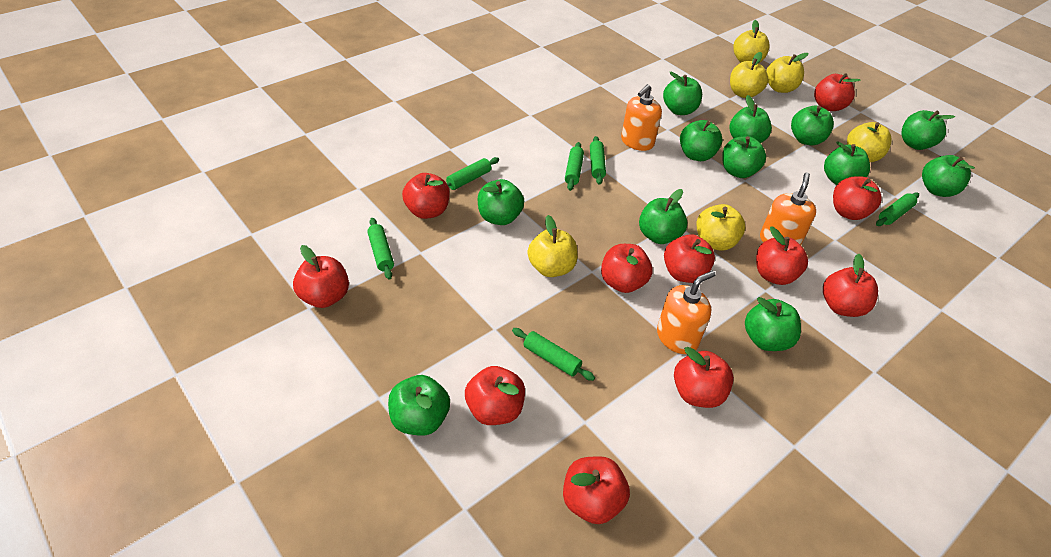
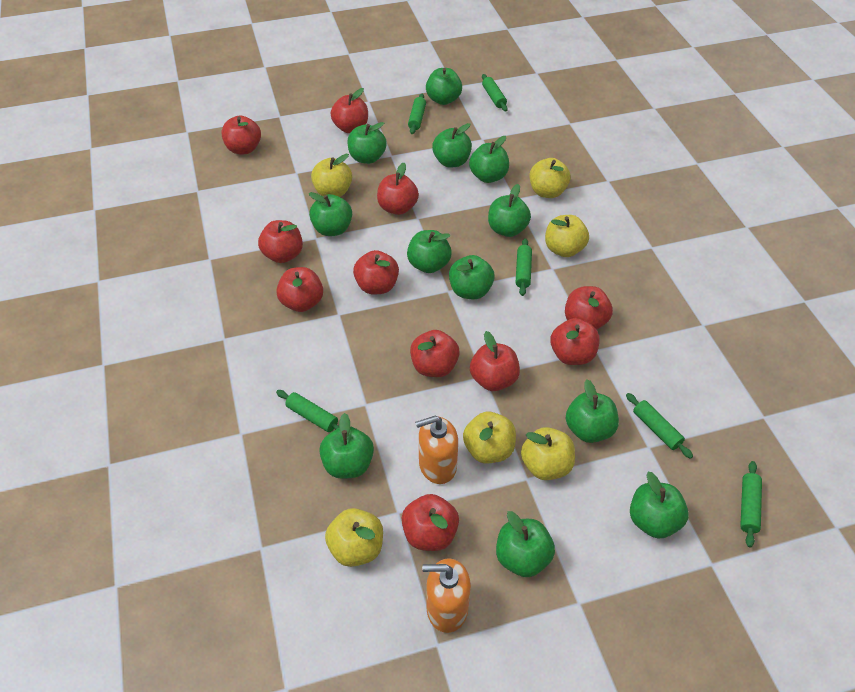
orange soap dispenser: [621,84,662,151] [657,270,716,354] [760,172,816,245] = 3 -> [415,416,458,484] [422,558,471,633] = 2

